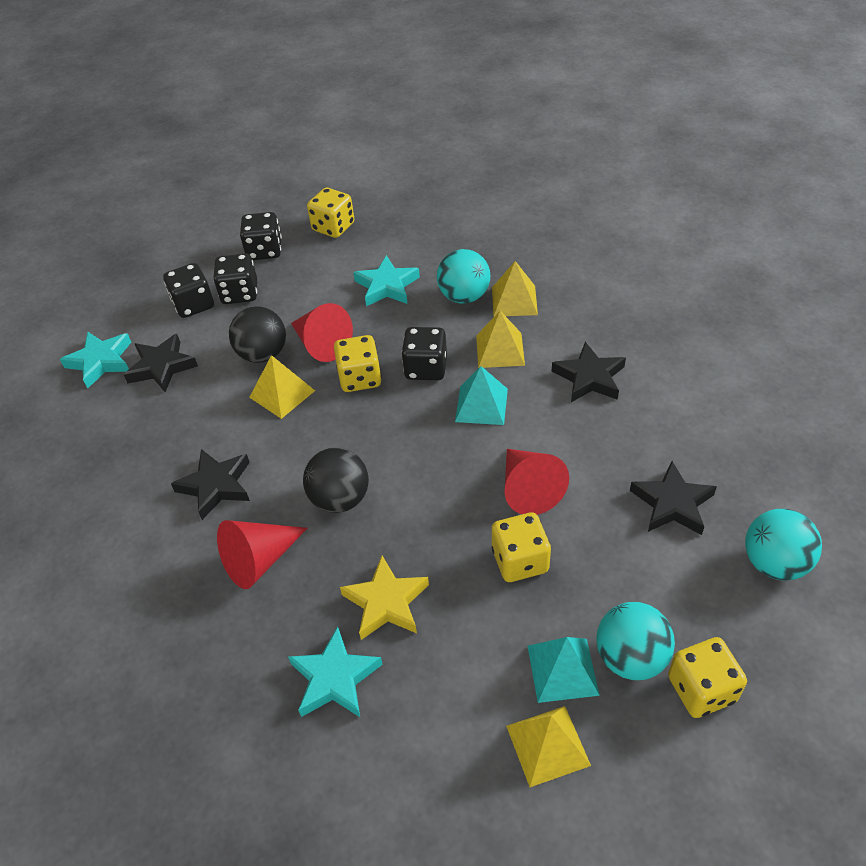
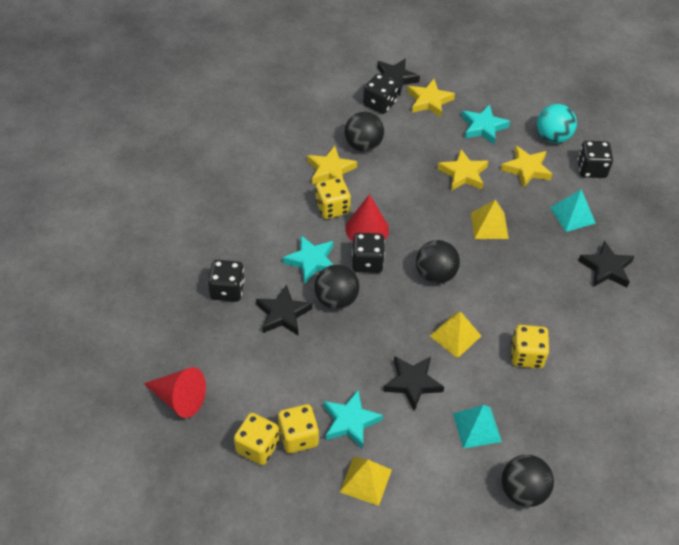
black ball: [229,306,286,363] [303,447,369,513] = 2 -> [315,264,359,309] [345,112,384,152] [416,240,460,284] [502,455,554,507] = 4
red cone: [217,520,308,589] [291,303,353,362] [505,449,569,515] = 3 -> [144,367,206,418] [345,194,389,242] = 2
turquoise ball: [437,249,490,304] [596,602,675,680] [745,509,822,581] = 3 -> [537,104,577,143] = 1
yellow pyramid: [249,355,315,419] [476,311,525,368] [492,261,538,317] [506,706,591,787] = 4 -> [340,457,392,506] [430,311,481,358] [471,199,509,239] = 3
yellow star: [340,556,429,640] = 1 -> [307,146,357,184] [407,79,455,117] [438,149,489,191] [501,145,553,188] = 4

